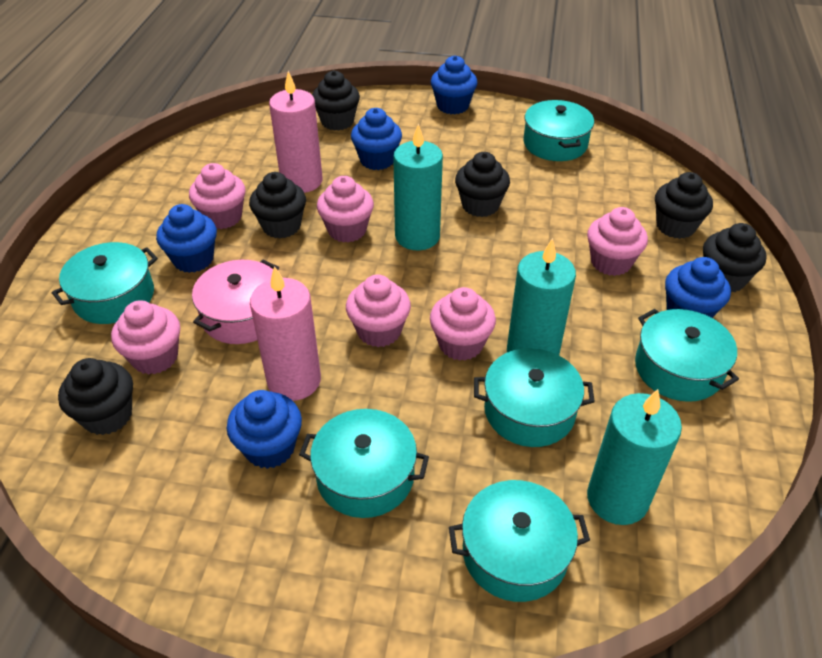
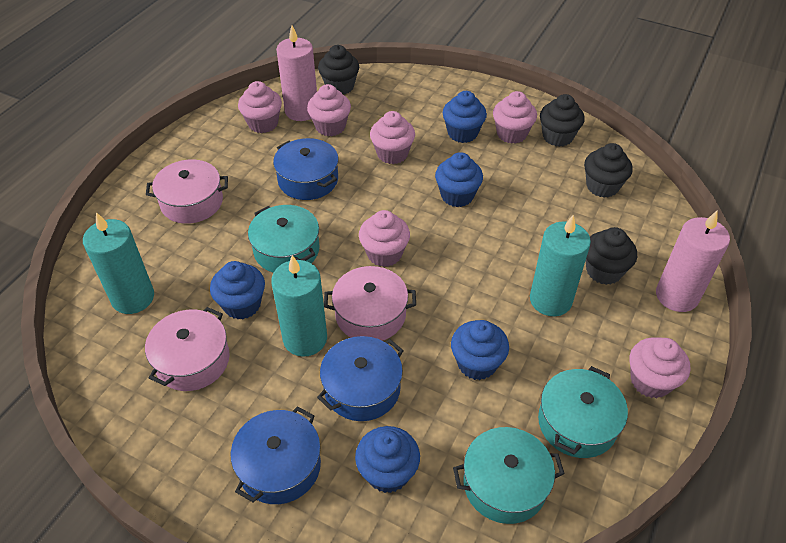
black cupcake: [58,358,133,435] [249,172,306,238] [312,71,360,131] [455,152,510,217] [655,172,713,239] [703,223,767,292] = 6 -> [318,45,359,94] [540,94,585,147] [584,143,633,198] [586,227,637,285] = 4
blue pot: none = 0 -> [231,407,321,504] [273,138,338,200] [317,336,404,421] = 3
pink pot: [192,260,279,344] = 1 -> [145,307,230,391] [146,159,228,224] [324,266,416,341] = 3
turquoise pot: [52,242,158,324] [299,409,429,518] [449,480,590,602] [474,348,595,447] [524,100,594,161] [635,309,739,402] = 6 -> [248,205,320,273] [453,427,565,524] [538,366,628,458] = 3

